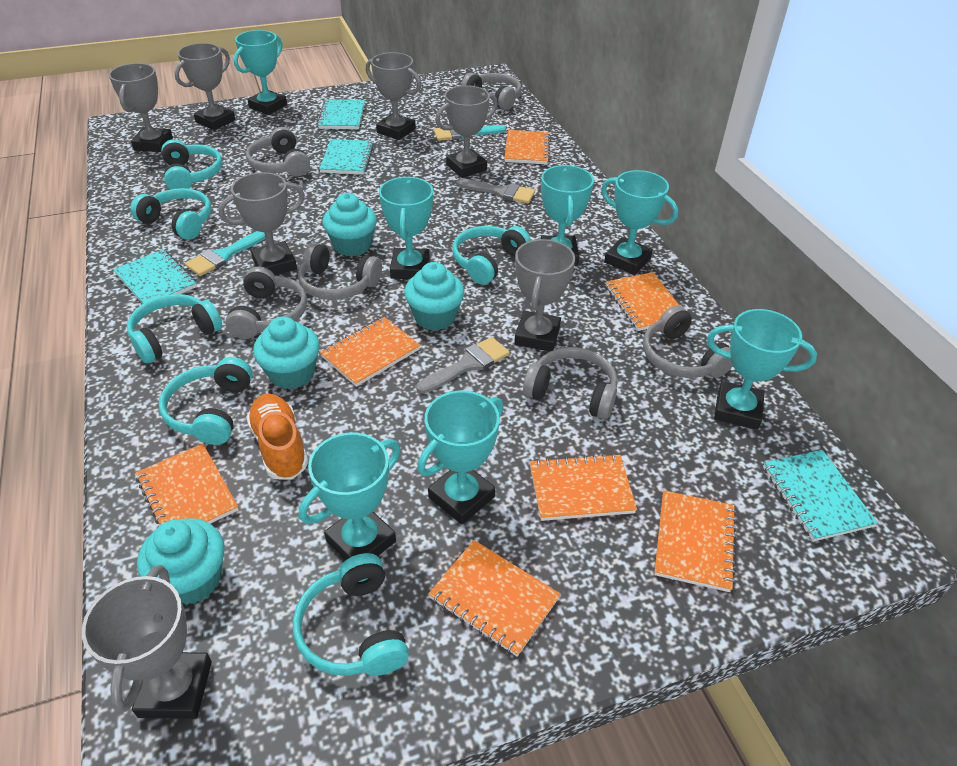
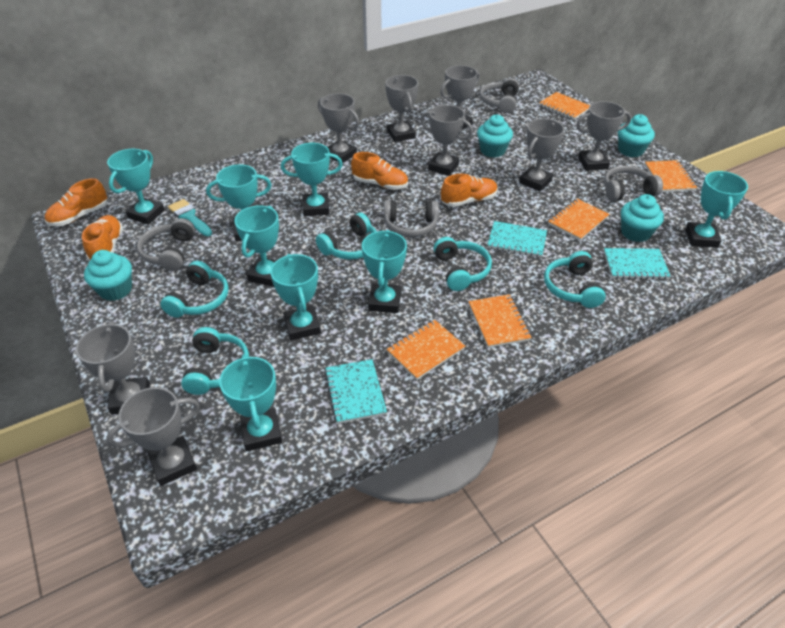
grey brush: [416,337,510,394] [456,178,535,203] = 2 -> none = 0
grey headphones: [225,266,307,339] [246,127,310,177] [298,242,382,300] [461,73,521,110] [523,347,617,420] [643,305,733,378] = 6 -> [137,218,195,271] [384,200,439,237] [480,78,519,113] [604,166,663,201] = 4
grey trophy: [82,565,212,719] [109,63,173,152] [174,43,236,130] [218,172,305,275] [366,52,421,140] [435,85,498,178] [514,239,575,351] = 7 -> [76,322,150,415] [106,387,200,486] [318,93,360,163] [385,75,418,142] [420,105,473,176] [440,65,480,129] [519,118,564,191] [576,101,632,171] = 8
orange notebook: [136,444,238,527] [320,317,420,387] [428,540,561,656] [504,130,551,164] [530,453,637,521] [606,272,680,331] [654,490,737,592] = 7 -> [387,320,465,380] [469,294,532,348] [539,92,590,120] [548,199,609,241] [645,160,698,192] = 5
orange shoe: [246,394,308,480] = 1 -> [45,178,107,226] [82,215,123,261] [351,152,408,190] [441,174,498,207] = 4
turquoise brush: [185,231,266,276] [434,125,506,141] = 2 -> [168,199,212,236] = 1
turquoise headphones: [127,294,222,363] [130,188,212,240] [159,357,253,445] [161,139,222,189] [293,553,409,676] [452,226,531,285] = 6 -> [160,261,229,318] [181,327,249,395] [316,213,377,260] [434,237,492,291] [544,251,606,308] = 5
turquoise notebook: [113,249,197,304] [317,99,365,129] [319,139,374,175] [763,450,878,542] = 4 -> [324,359,387,424] [487,221,547,257] [604,248,670,280] = 3
turquoise trophy: [234,30,287,115] [299,433,401,561] [379,177,433,279] [417,391,504,525] [541,165,594,265] [601,170,678,275] [707,309,817,430] = 7 -> [107,149,165,225] [206,164,272,241] [219,354,282,451] [234,205,279,287] [270,254,321,340] [281,143,343,216] [362,230,407,313] [685,171,748,248] = 8

